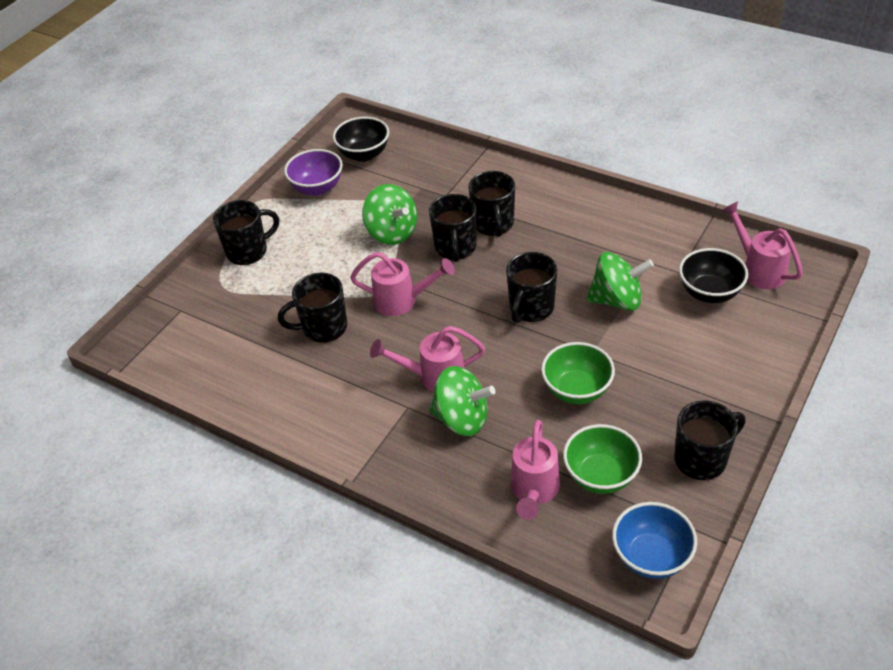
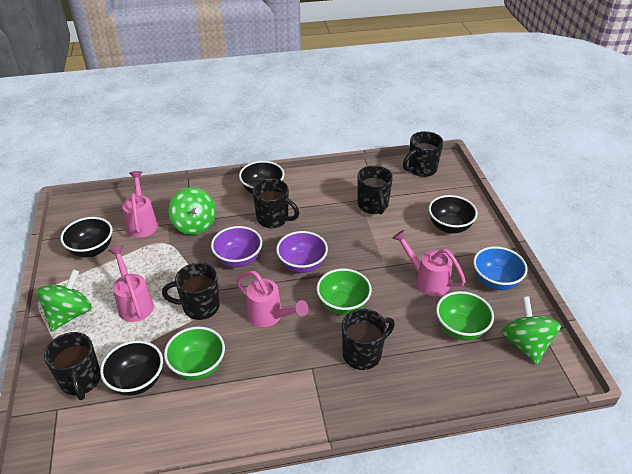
black bowl: [333,117,389,162] [679,248,748,303] = 2 -> [60,217,112,257] [100,340,163,396] [239,161,284,194] [429,195,478,234] = 4
green bowl: [541,342,615,404] [563,424,642,494] = 2 -> [164,326,225,380] [317,269,372,315] [436,291,494,340] = 3
purple bowl: [284,149,343,196] = 1 -> [211,226,262,268] [276,231,328,273] = 2

